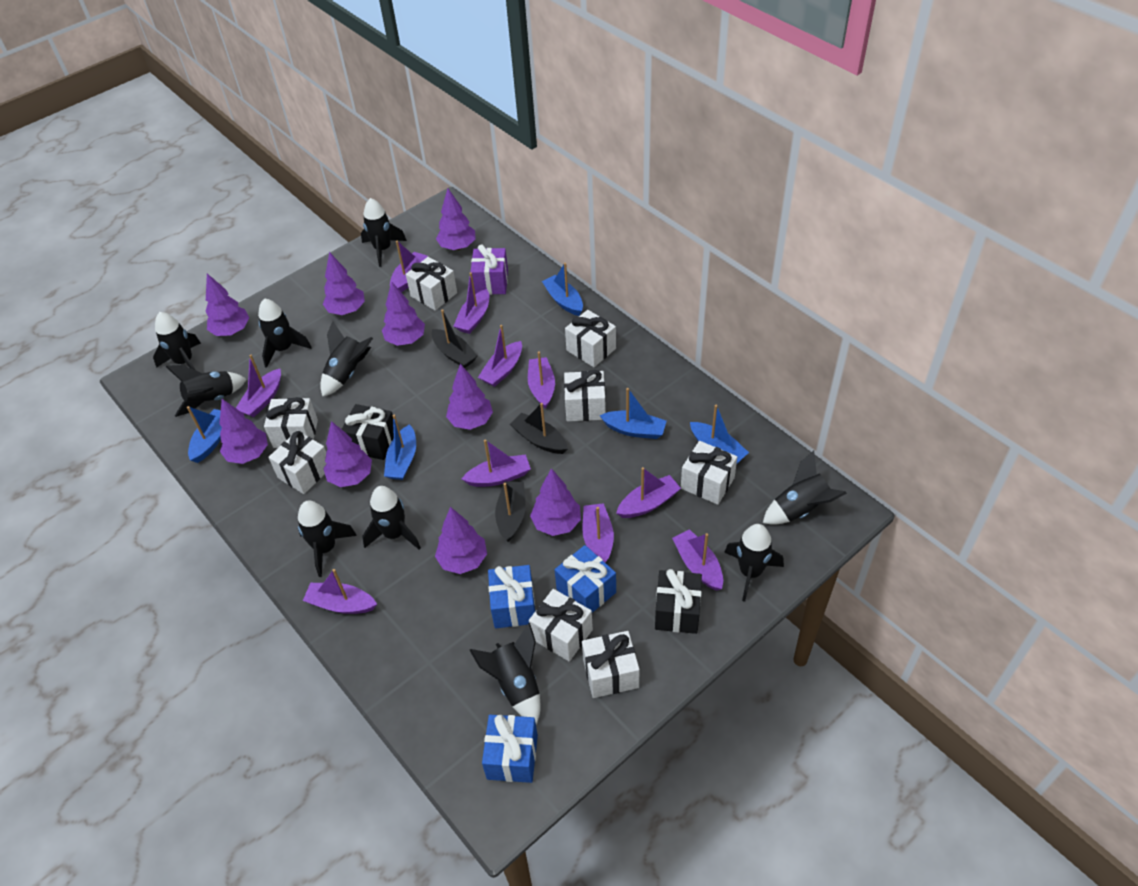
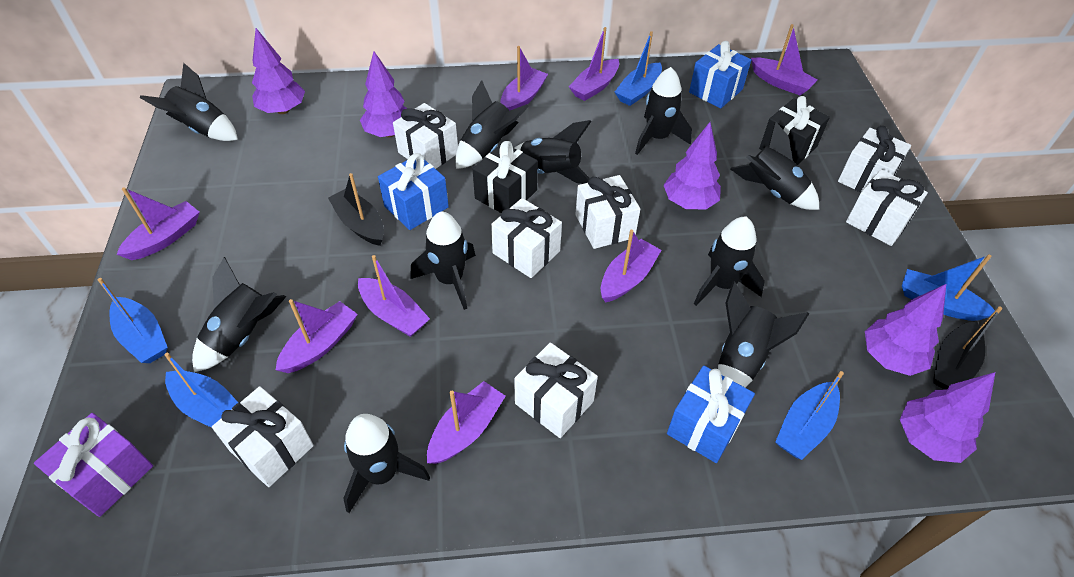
black boat: [432,309,477,368] [495,481,526,542] [510,403,568,454] = 3 -> [328,173,384,246] [933,306,1002,390] = 2
purple boat: [236,355,281,417] [303,569,377,614] [390,241,428,292] [453,272,489,334] [462,439,531,487] [478,325,522,387] [528,351,555,409] [582,503,614,562] [616,467,681,518] [672,529,723,591] = 10 -> [116,187,200,260] [276,299,358,373] [358,255,430,337] [427,381,506,464] [500,46,548,110] [569,27,619,101] [601,230,662,302] [751,24,817,95] = 8
purple tree: [205,274,249,336] [219,399,268,464] [323,252,365,315] [323,421,372,487] [382,282,425,346] [435,507,487,574] [436,188,476,250] [446,364,493,430] [530,468,581,536] = 9 -> [252,28,305,114] [360,51,407,137] [663,122,721,210] [865,284,946,376] [900,372,995,463] = 5
white gift: [264,397,318,448] [268,431,326,494] [406,257,457,311] [529,589,593,662] [564,370,606,421] [565,310,616,367] [582,631,640,698] [681,441,737,505] = 8 -> [212,386,314,487] [393,103,458,169] [491,198,562,278] [514,343,598,438] [575,175,640,249] [838,126,911,192] [846,170,928,246] = 7

